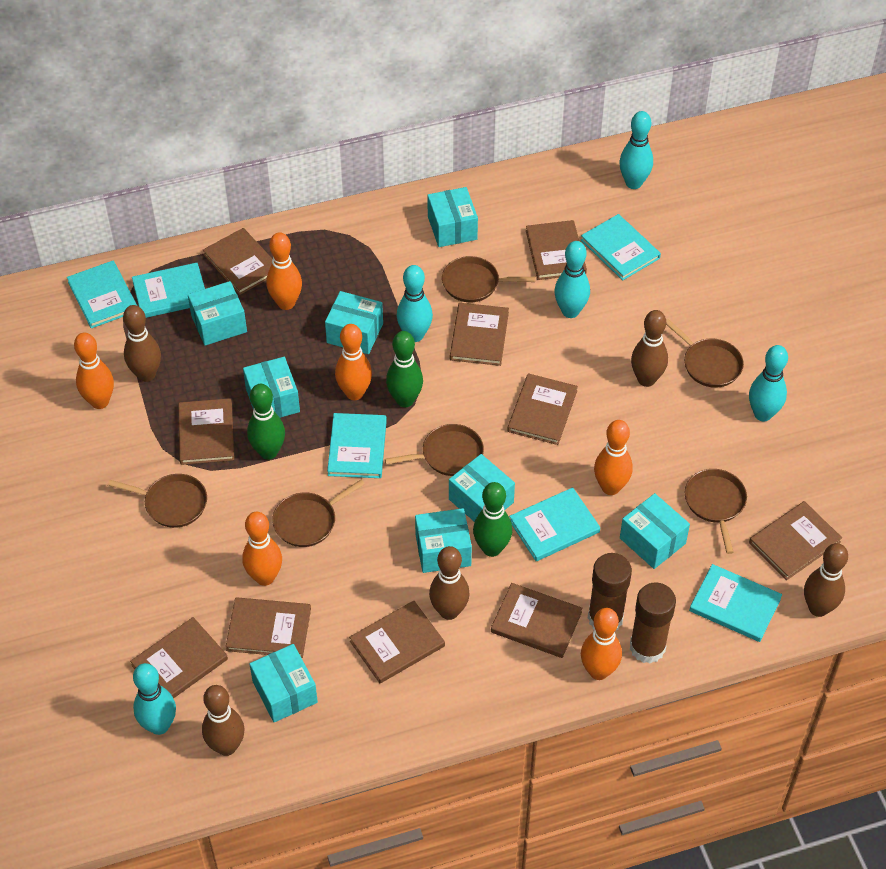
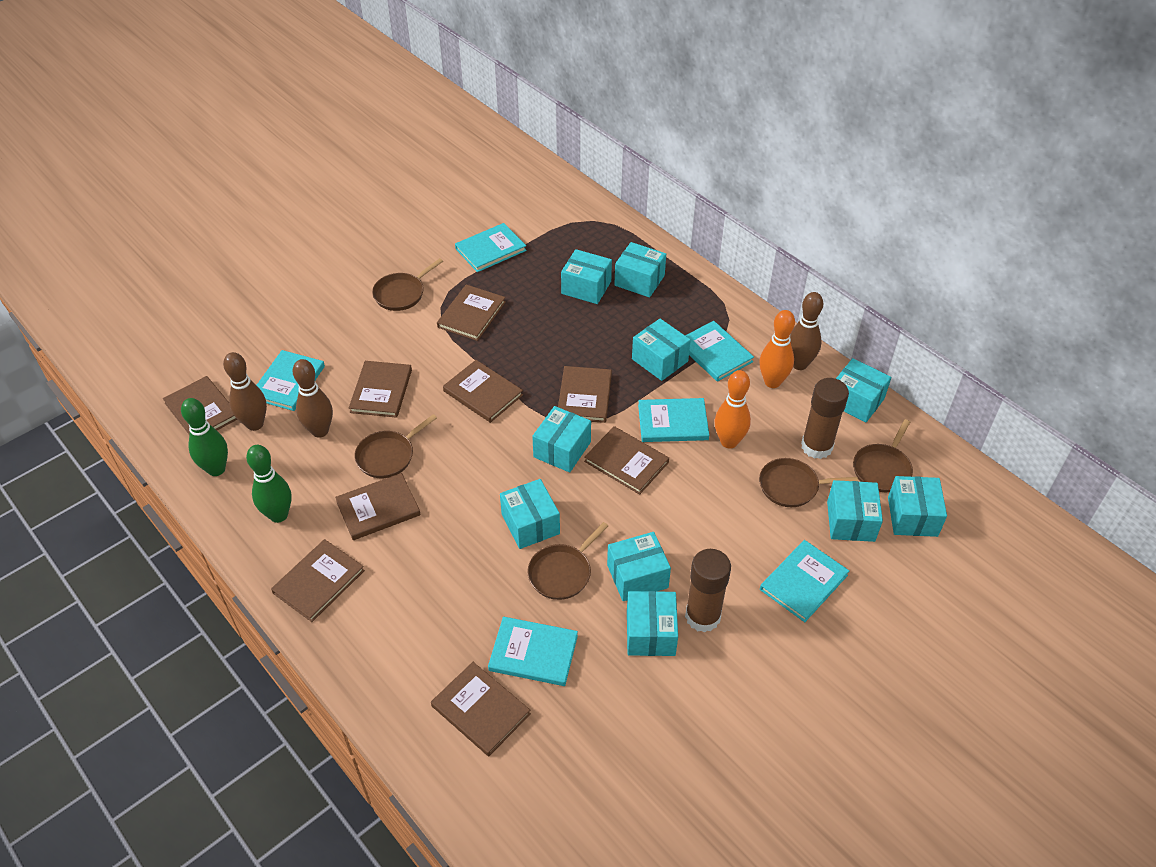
brown book: [130,617,228,699] [178,398,234,465] [203,228,272,295] [226,597,311,658] [349,601,445,683] [450,303,509,366] [491,583,583,658] [507,373,578,445] [526,220,587,280] [749,501,842,580] = 10 -> [163,376,237,435] [271,539,365,622] [335,473,421,540] [349,361,412,418] [431,662,531,756] [437,284,506,341] [443,360,523,423] [558,366,612,423] [584,426,669,495] = 9
brown bowling pin: [123,305,161,382] [202,685,244,756] [429,546,470,620] [631,310,668,387] [804,543,848,617] = 5 -> [223,352,267,431] [293,359,333,438] [790,292,823,370] = 3
brown pan: [107,474,207,528] [272,480,365,547] [385,424,484,476] [442,256,536,302] [666,319,744,388] [685,469,747,554] = 6 -> [354,414,437,478] [372,258,443,311] [528,522,608,600] [759,458,858,507] [853,419,913,492] = 5
green bowling pin: [247,384,285,460] [386,331,423,407] [473,482,512,557] = 3 -> [181,398,228,476] [246,445,292,523] = 2
orange bowling pin: [74,333,114,409] [242,512,282,586] [266,232,302,310] [335,324,372,400] [581,608,622,680] [594,420,633,495] = 6 -> [715,370,751,449] [759,310,795,388] = 2
turquoise bowling pin: [133,663,176,735] [397,265,433,342] [555,241,590,318] [619,111,653,189] [749,345,788,421] = 5 -> none = 0
turquoise box: [188,281,247,346] [243,357,300,418] [250,644,318,722] [325,291,383,354] [415,508,472,573] [427,187,478,247] [449,454,515,522] [620,493,690,569] = 8 -> [500,479,560,549] [532,406,591,472] [561,249,612,304] [607,532,671,601] [614,242,666,298] [627,591,678,656] [632,319,691,381] [827,480,883,542] [836,358,891,422] [888,476,947,537] = 10

